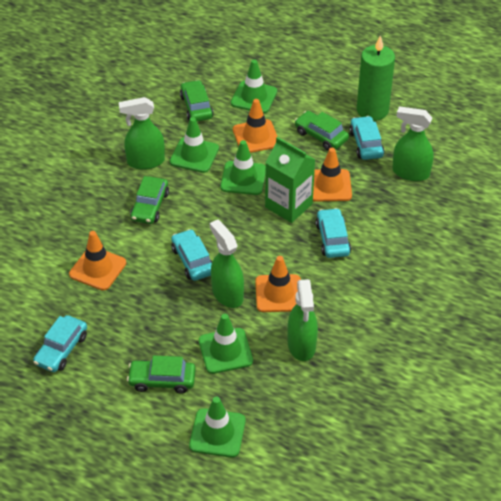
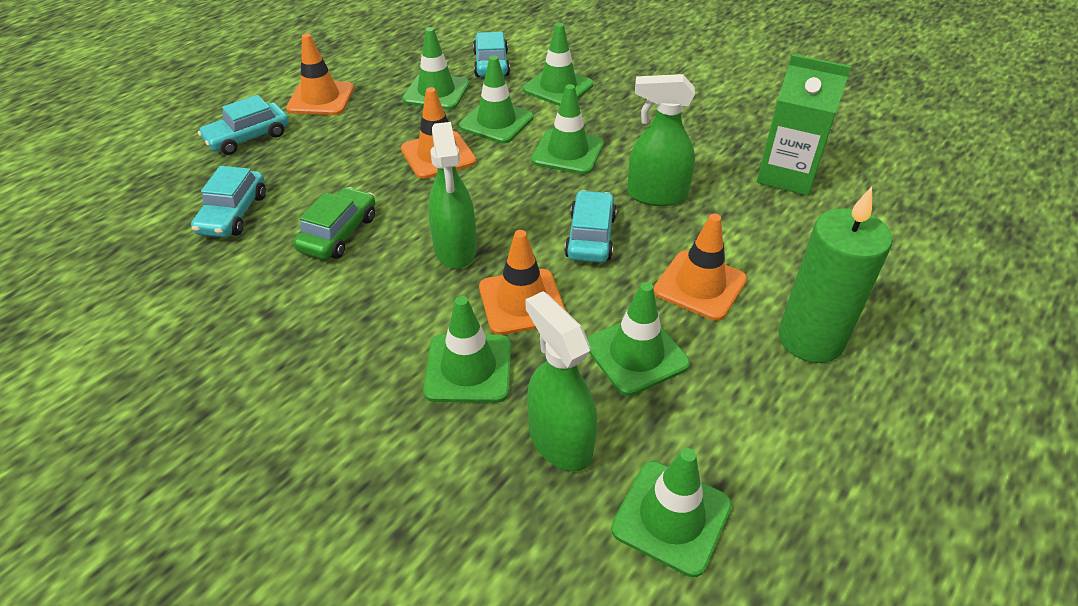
green car: [127,356,196,394] [130,176,169,224] [180,80,214,121] [295,111,349,151] = 4 -> [294,187,375,259] = 1
green spray bottle: [119,97,165,170] [210,220,244,308] [287,279,318,361] [392,106,434,181] = 4 -> [428,122,477,269] [526,291,597,471] [627,74,695,206] = 3
green traffic cone: [170,117,219,173] [189,397,246,458] [199,314,253,374] [220,140,266,195] [231,59,277,113] = 5 -> [402,27,470,110] [423,296,511,403] [459,56,534,144] [523,23,594,106] [531,84,604,174] [587,282,690,396] [611,448,732,577] = 7

